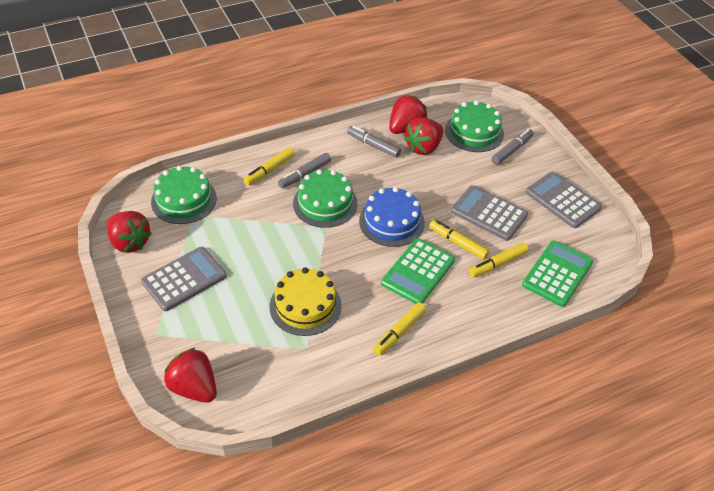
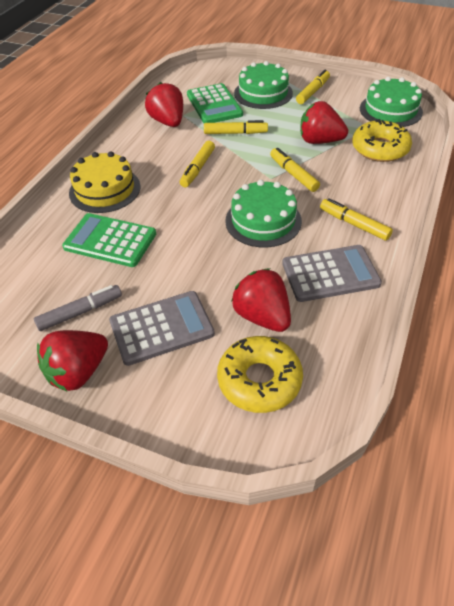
blue cake: [359,187,425,247] = 1 -> none = 0
grey calculator: [141,247,226,311] [451,185,528,241] [526,172,602,228] = 3 -> [109,291,215,366] [282,245,382,302] = 2
grey marker: [278,153,331,189] [347,126,401,158] [491,129,534,165] = 3 -> [34,285,122,331] = 1
yellow donut: none = 0 -> [217,336,303,413] [352,119,412,162] = 2
yellow marker: [243,147,295,186] [373,302,426,356] [429,220,490,260] [469,243,528,277] = 4 -> [180,141,215,187] [204,120,268,134] [270,148,320,192] [296,70,330,104] [320,198,393,240] = 5

